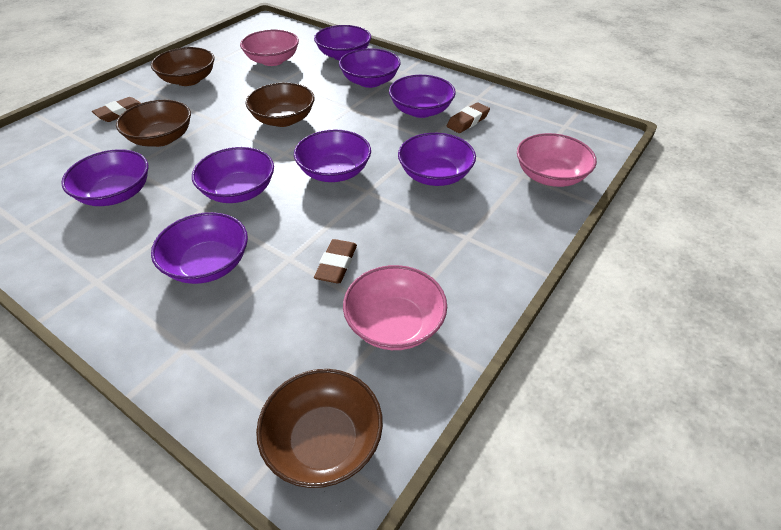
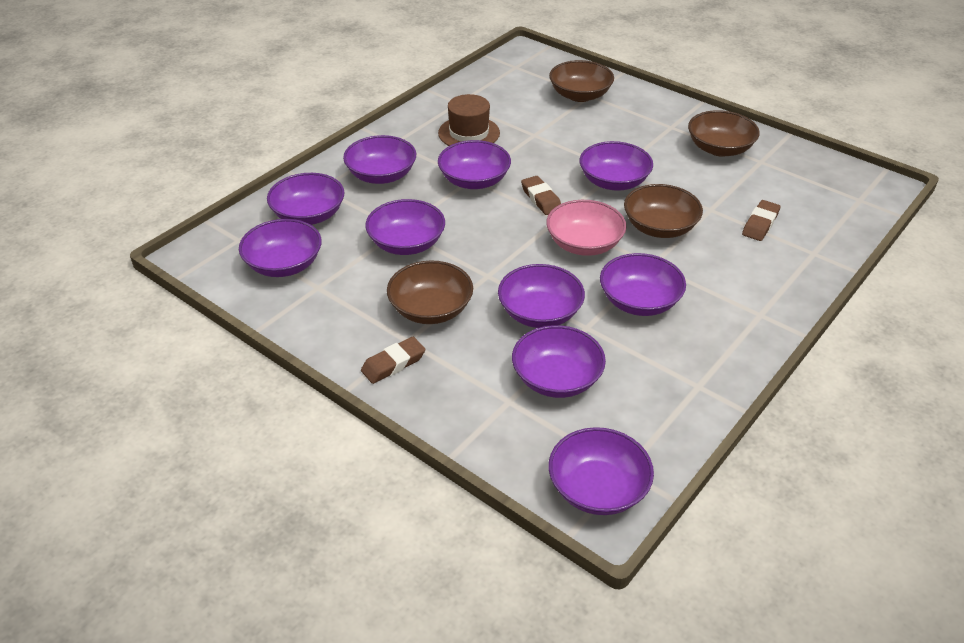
brown hat: none = 0 -> [438,94,500,146] = 1
pink bowl: [240,30,299,66] [343,265,447,350] [517,133,597,187] = 3 -> [546,200,627,256] = 1
purple bowl: [61,149,149,206] [151,212,248,284] [192,147,274,203] [294,130,371,182] [314,25,371,60] [339,48,400,88] [389,75,456,118] [398,133,476,186] = 8 -> [239,219,322,277] [267,173,344,225] [343,135,416,184] [365,199,445,255] [438,140,511,189] [498,264,585,328] [512,325,606,398] [548,427,654,515] [579,141,653,191] [600,253,686,316] = 10

